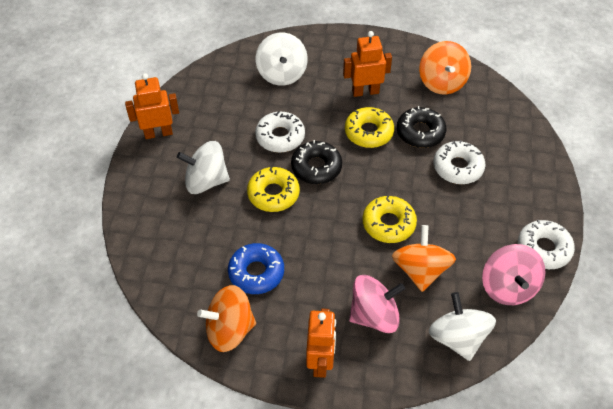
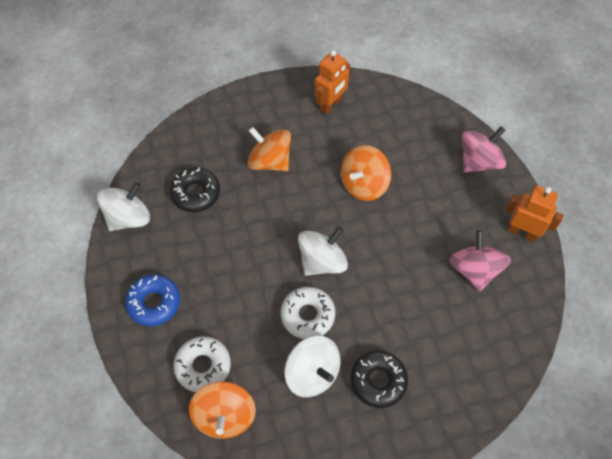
orange robot: [125,73,179,139] [306,309,336,378] [343,31,392,97] = 3 -> [315,50,350,114] [505,185,564,242] = 2
white donut: [255,111,305,153] [434,140,485,184] [518,220,575,269] = 3 -> [173,336,231,392] [281,287,336,339] = 2
yellow donut: [247,166,300,212] [345,107,394,148] [362,195,417,243] = 3 -> none = 0

